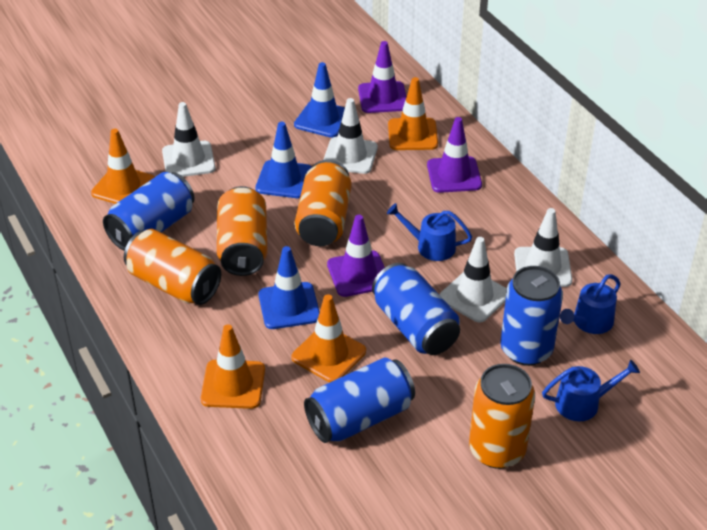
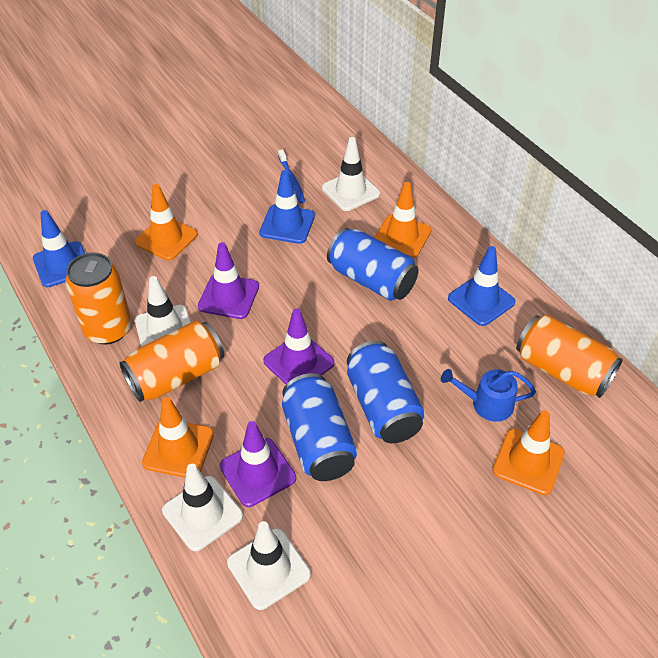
blue can: [103,172,194,250] [304,357,415,443] [372,263,460,355] [500,266,563,366] = 4 -> [282,373,357,481] [327,228,419,301] [347,341,425,443] = 3
blue toothbrush: none = 0 -> [278,149,305,203] = 1
blue watering can: [387,203,472,261] [542,359,640,421] [560,274,621,334] = 3 -> [441,369,536,422] = 1
orange can: [124,229,221,305] [217,186,268,276] [295,160,352,246] [469,364,535,469] = 4 -> [65,252,132,345] [120,321,224,402] [516,314,623,398] = 3

